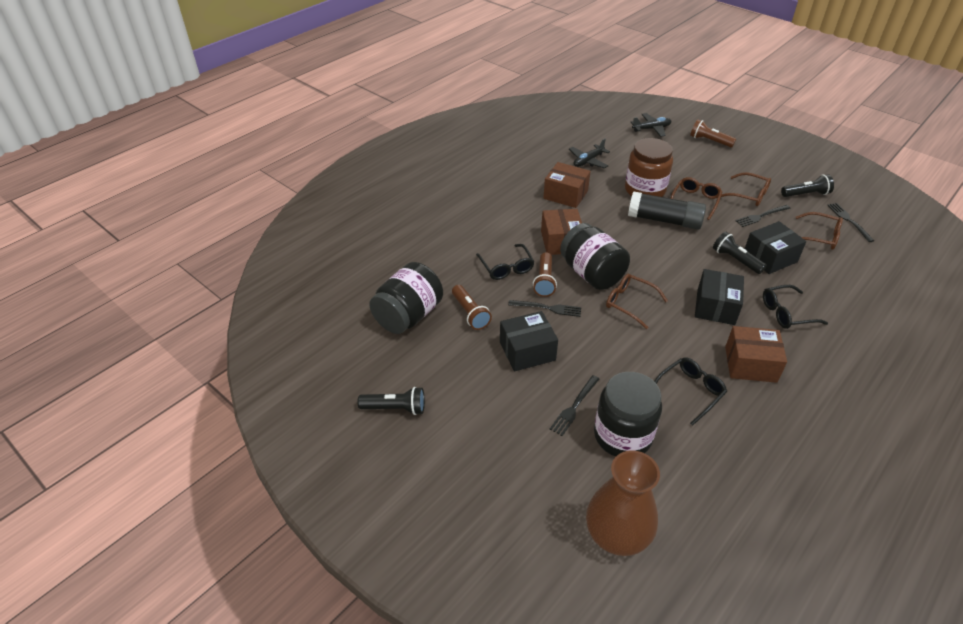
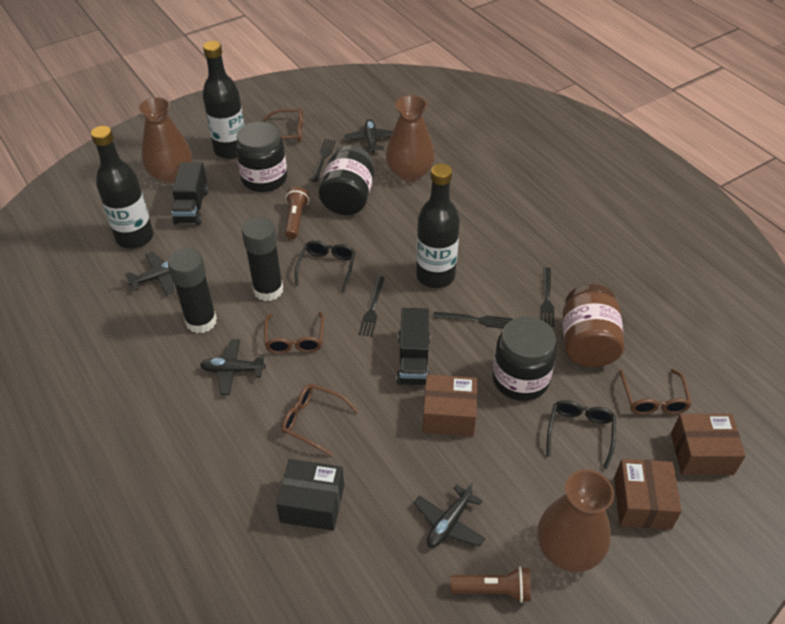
black bottle: none = 0 -> [91,126,154,249] [203,41,245,159] [416,164,460,288] = 3
black box: [500,311,558,371] [695,269,744,325] [745,221,806,274] = 3 -> [276,459,344,531] = 1
black flashlight: [358,387,425,415] [713,232,767,274] [781,174,834,197] = 3 -> none = 0
black glasses: [476,244,535,280] [654,358,727,426] [763,285,828,329] = 3 -> [295,240,355,293] [547,400,616,469] = 2
black glue stick: [628,191,706,230] = 1 -> [168,248,217,333] [242,217,283,301] = 2
black plane: [569,139,610,169] [631,113,672,137] = 2 -> [124,252,174,295] [200,339,266,395] [344,119,393,154] [414,481,485,547] = 4
black truck: none = 0 -> [171,162,209,225] [397,308,430,386] = 2
brown flashlight: [452,285,492,330] [533,252,557,297] [690,119,736,147] = 3 -> [285,187,309,239] [451,567,531,603] = 2
brown vase: [586,450,660,556] = 1 -> [138,97,192,183] [386,95,435,181] [537,469,614,572] = 3

